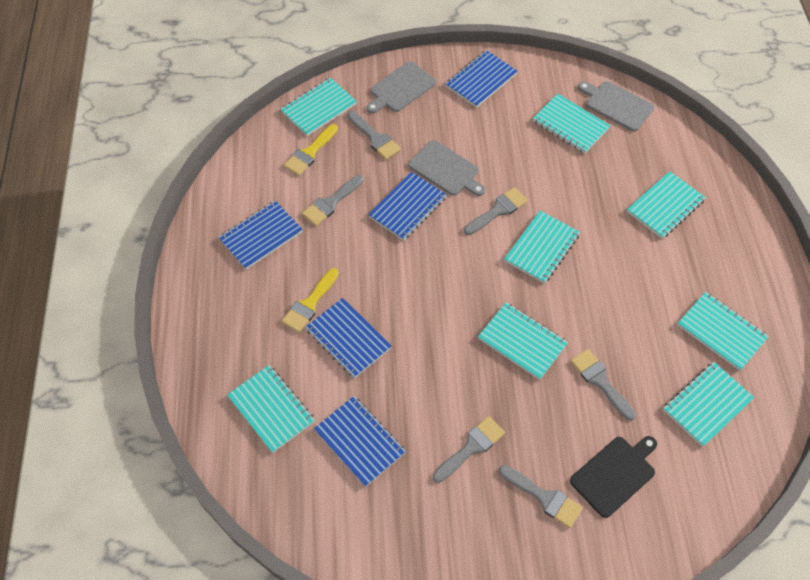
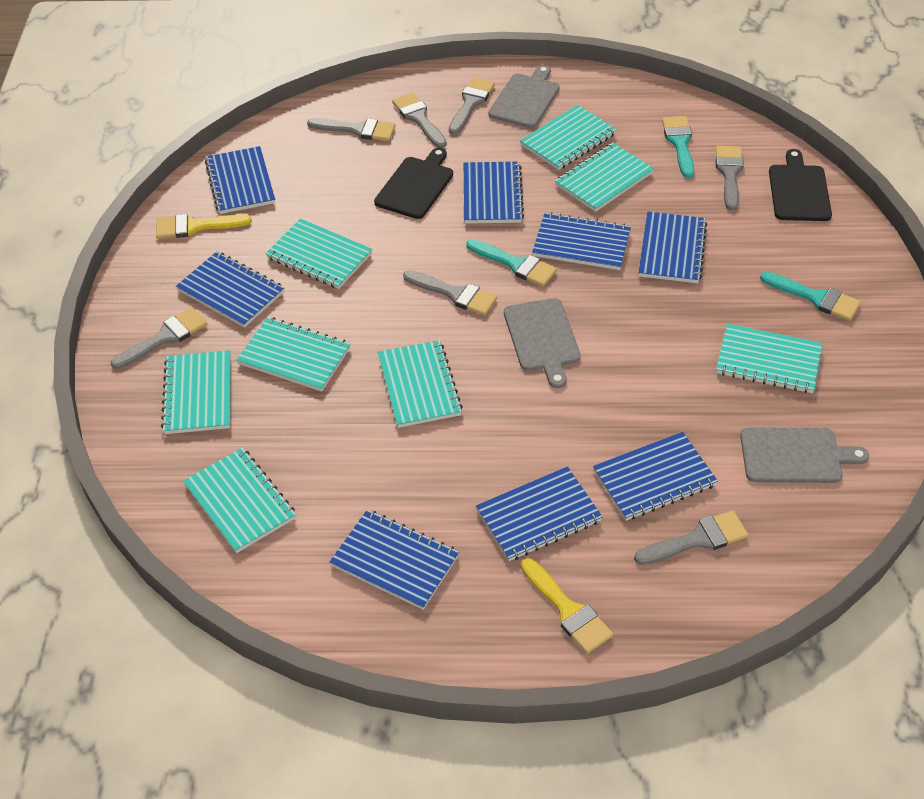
black cutting board: [570,436,657,518] = 1 -> [374,148,453,219] [769,149,832,221] = 2
blue notebook: [219,201,303,270] [305,298,392,378] [314,396,406,487] [368,172,447,241] [445,50,518,108] = 5 -> [176,252,284,328] [205,146,275,214] [329,509,459,610] [463,161,524,224] [476,466,603,561] [532,212,631,270] [593,432,718,521] [638,211,707,283] = 8
grey brush: [302,175,364,226] [347,111,401,160] [433,416,505,483] [464,187,528,235] [499,465,583,528] [571,349,636,421] = 6 -> [111,307,207,369] [307,118,396,141] [392,93,447,148] [403,270,498,315] [449,77,495,135] [634,510,748,565] [716,146,744,211] = 7
turquoise brush: none = 0 -> [466,239,557,287] [662,116,694,178] [760,272,861,321] = 3

